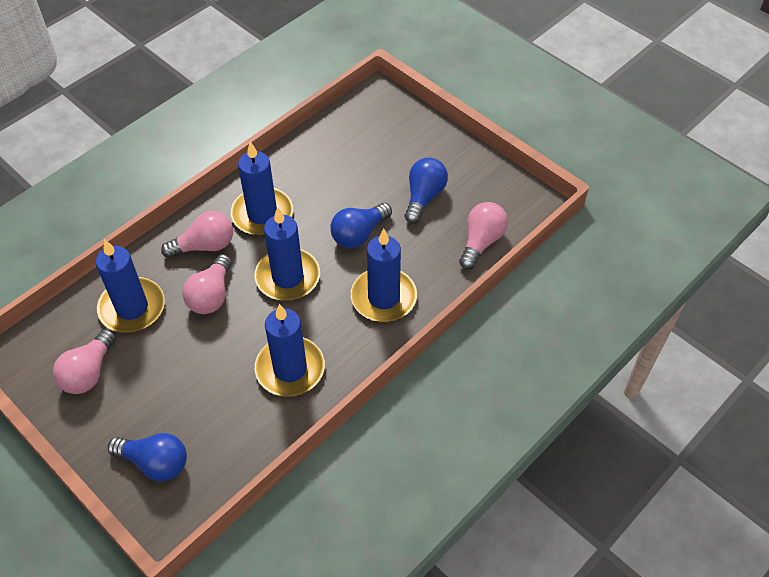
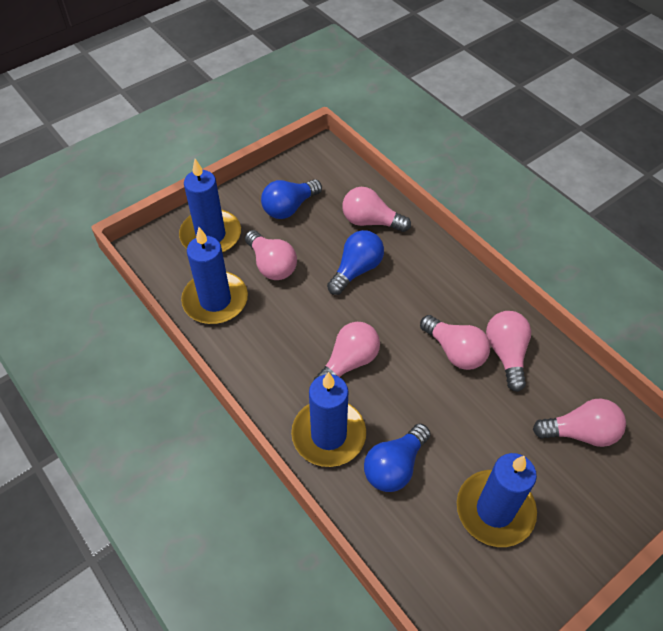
blue candle: [96,239,165,333] [231,141,293,236] [255,207,320,301] [255,304,325,397] [351,229,417,322] = 5 -> [179,159,241,253] [181,227,248,324] [291,372,366,467] [457,453,537,547] = 4
pink light bulb: [53,329,116,394] [161,211,233,258] [182,254,232,314] [459,202,508,270] = 4 -> [245,230,297,280] [314,322,380,380] [342,187,411,232] [420,315,490,370] [486,311,531,392] [533,398,626,447] = 6

